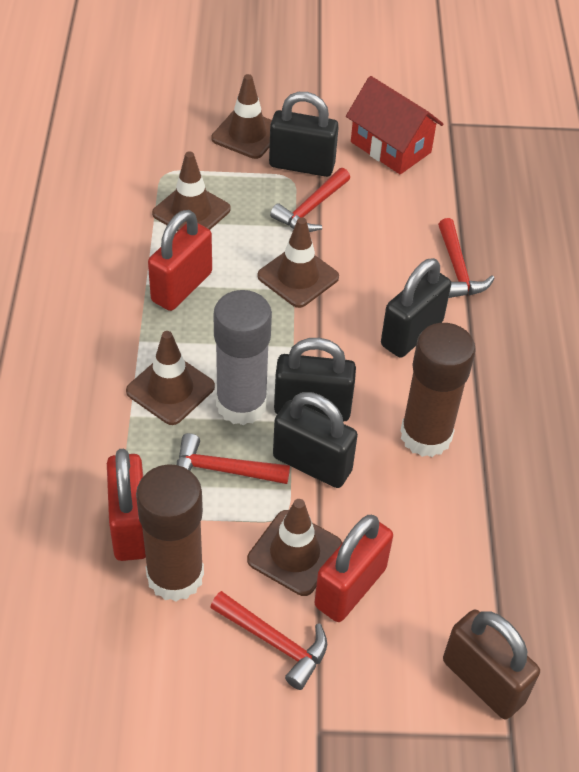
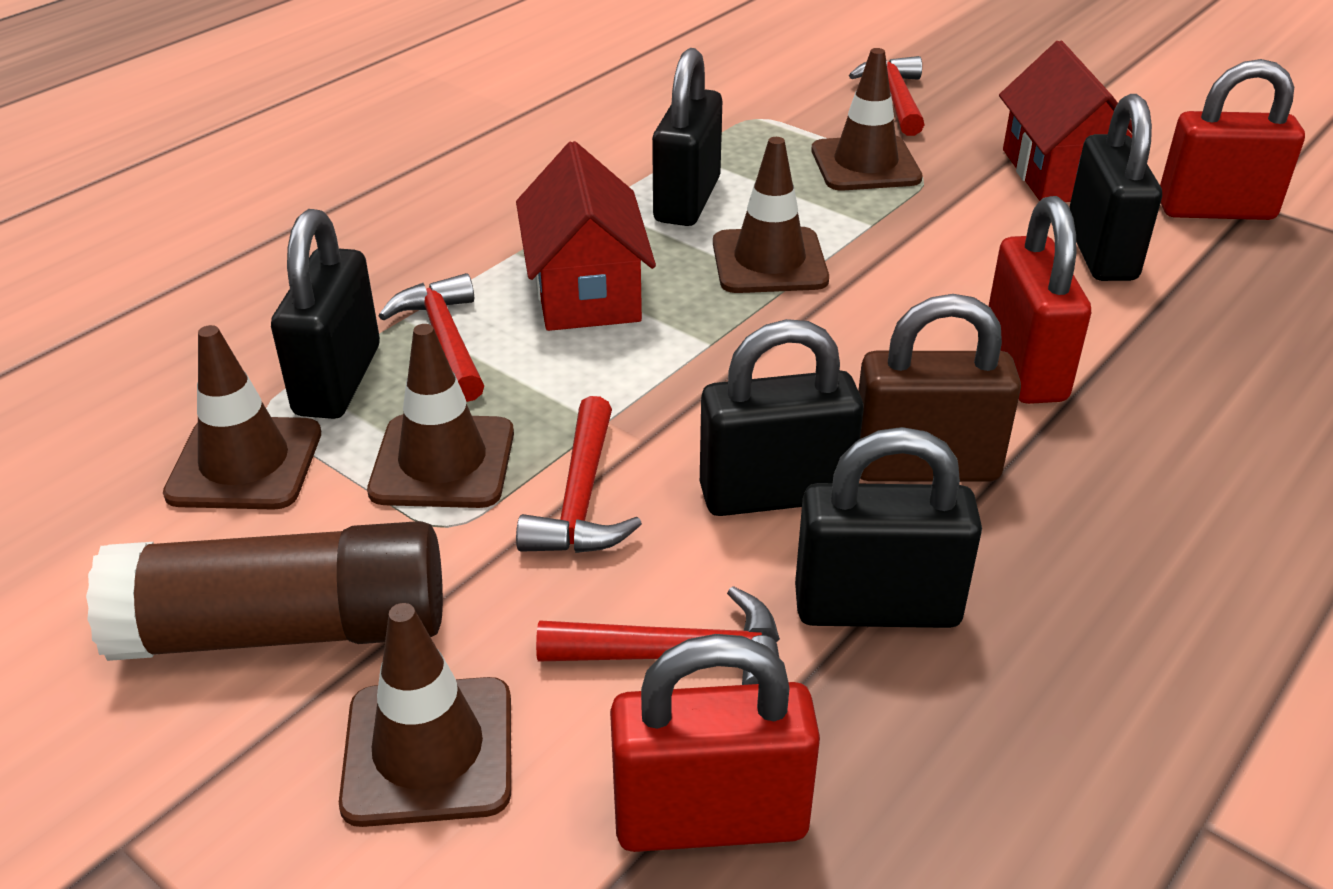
black padlock: [269,92,339,177] [273,392,358,488] [274,338,356,422] [381,258,451,358] = 4 -> [271,209,380,419] [652,48,722,226] [700,319,864,516] [795,427,982,628] [1069,94,1162,281] = 5
brown glue stick: [136,464,204,602] [401,323,476,457] = 2 -> [86,521,443,661] = 1
grey glue stick: [213,290,272,425] = 1 -> none = 0
red house: [346,76,443,174] = 1 -> [516,141,656,331] [999,41,1132,202] = 2

